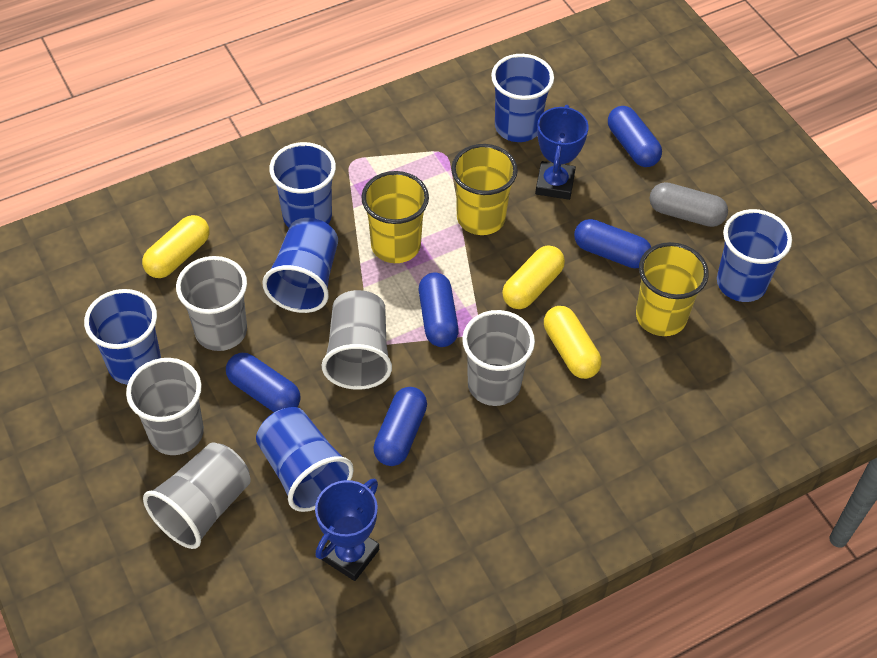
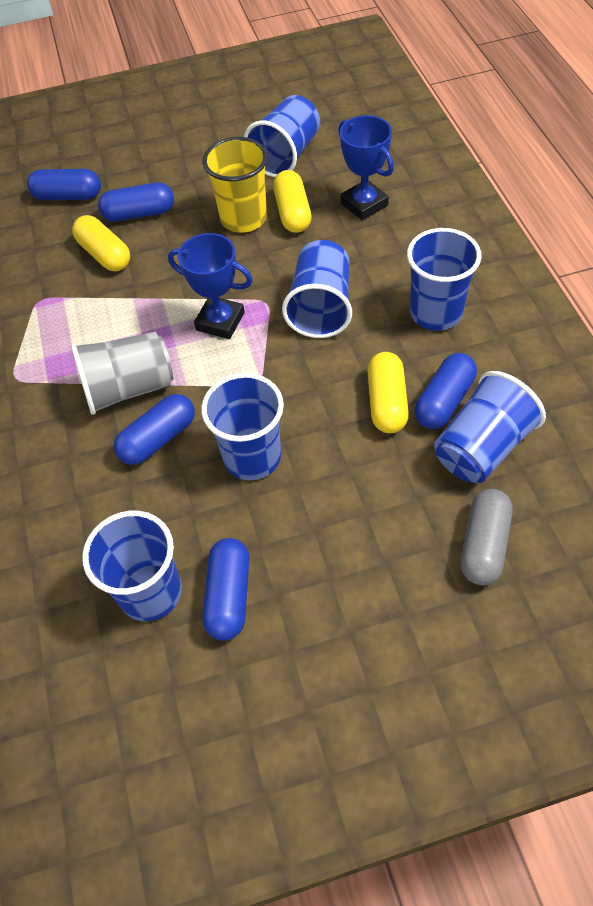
grey cup: [126,358,204,455] [143,442,251,549] [176,256,247,351] [322,290,392,390] [462,310,535,406] = 5 -> [71,332,173,415] = 1
yellow cup: [361,171,429,263] [451,144,518,235] [636,242,709,336] = 3 -> [202,137,268,233] = 1

